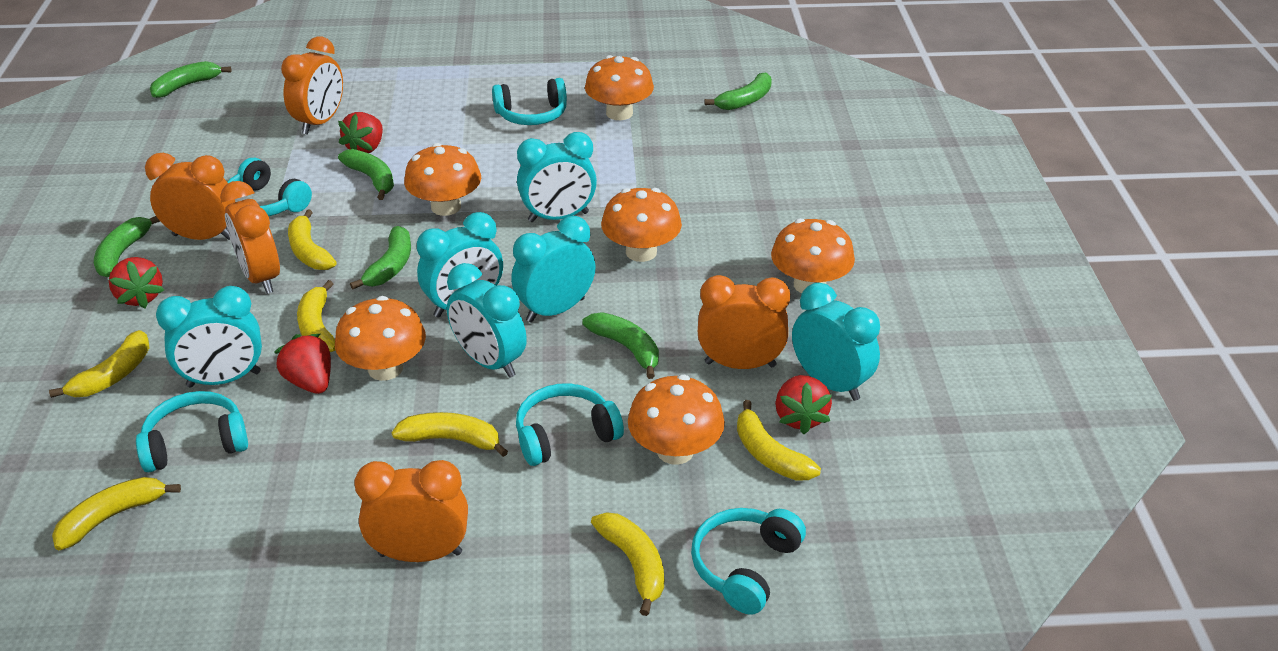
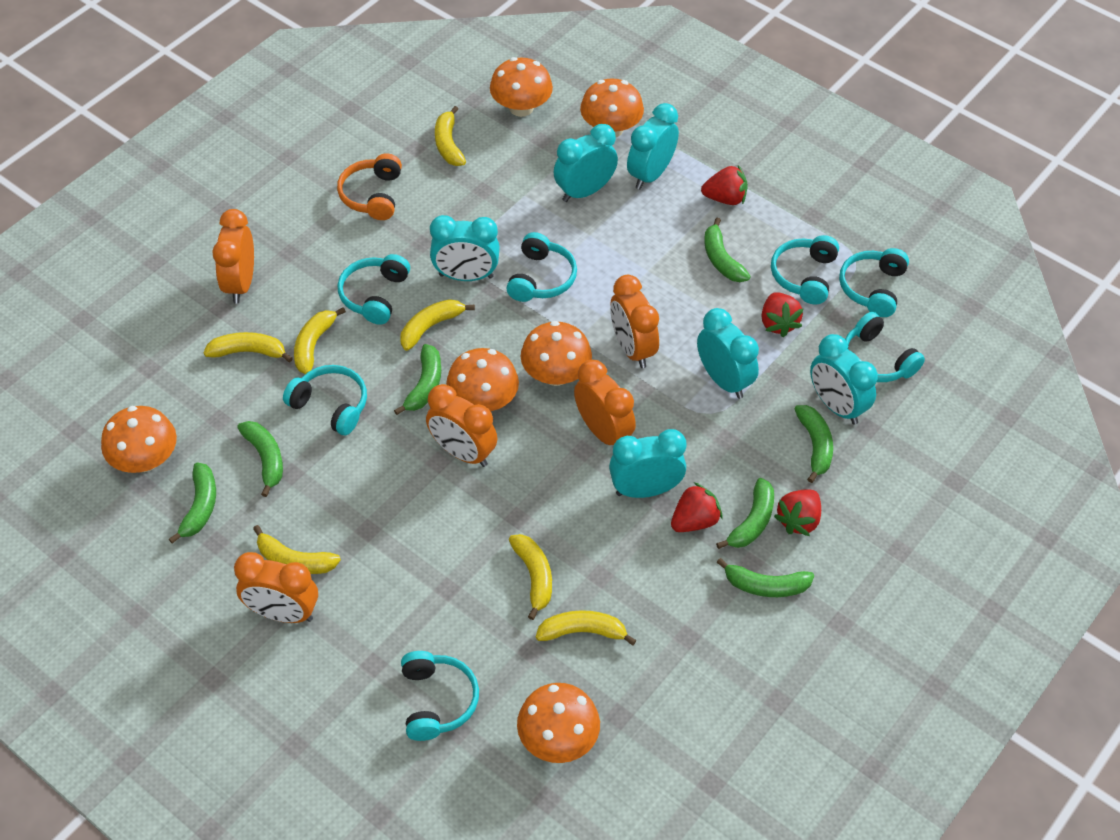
green banana: [94,216,160,277] [150,61,232,98] [338,149,394,200] [350,226,411,289] [582,313,659,379] [704,72,772,110] = 6 -> [169,463,216,544] [237,421,283,497] [394,344,441,415] [704,218,751,282] [716,478,774,549] [717,558,814,597] [795,405,833,483] = 7
orange headphones: none = 0 -> [337,153,402,220] = 1
turquoise headphones: [136,391,248,472] [228,158,312,216] [492,78,567,125] [516,383,624,466] [691,508,806,615] = 5 -> [283,365,367,435] [338,254,410,325] [401,651,479,741] [506,232,577,302] [771,235,839,304] [839,248,909,317] [845,312,925,382] = 7

